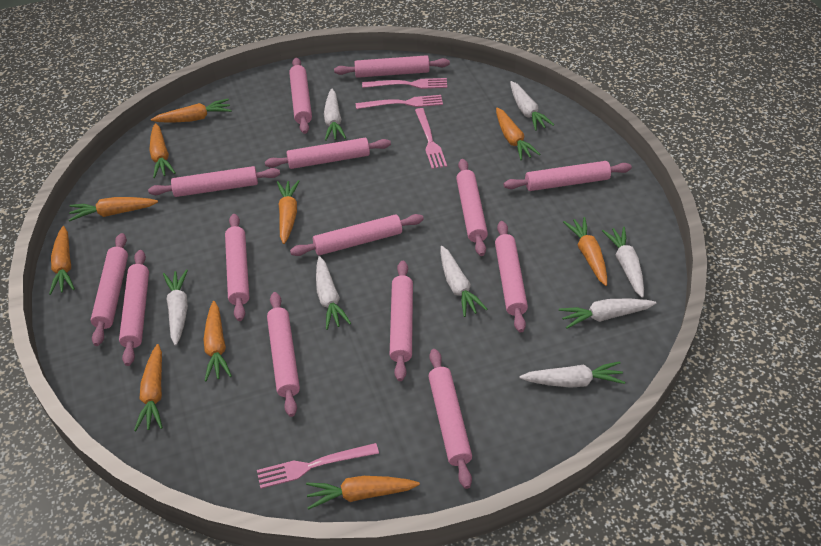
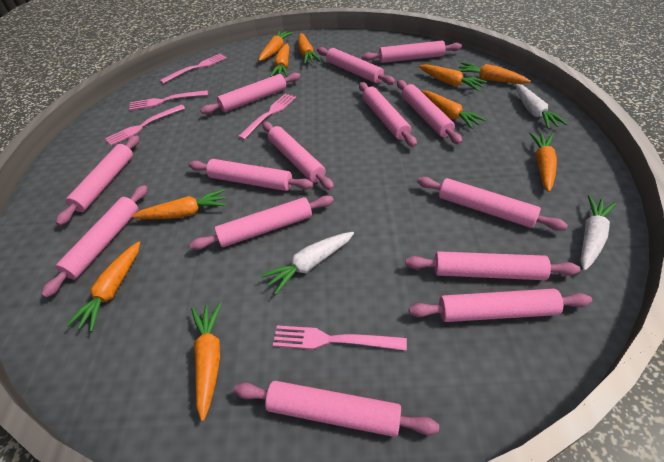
pink fork: [257,443,379,489] [356,95,443,109] [362,78,447,89] [415,108,447,169] = 4 -> [105,104,185,146] [129,90,208,110] [160,53,227,84] [238,94,296,140] [273,326,407,351] = 5
white carrot: [163,269,188,346] [316,256,351,330] [324,89,346,141] [441,246,488,317] [510,81,554,131] [519,361,625,388] [559,298,656,329] [602,227,644,298] = 8 -> [261,232,354,295] [516,84,567,129] [580,195,616,271] = 3

